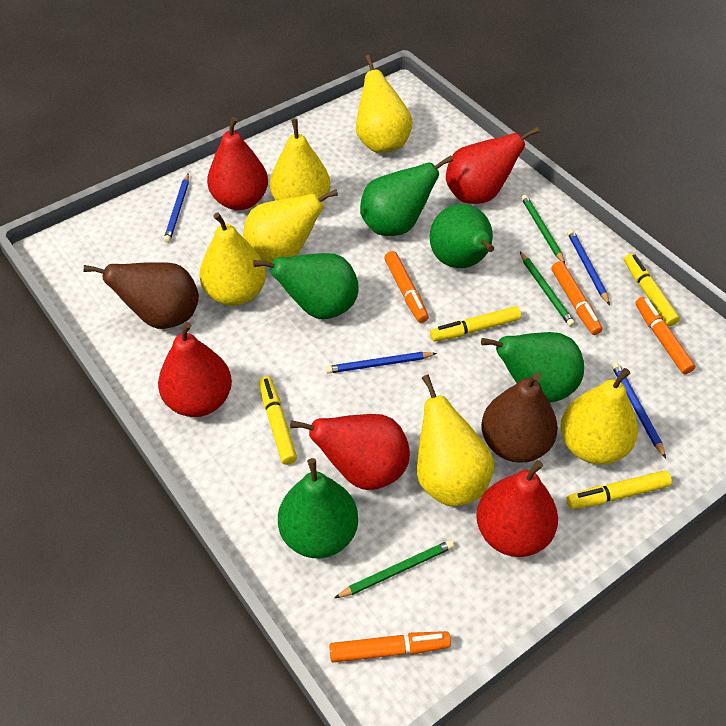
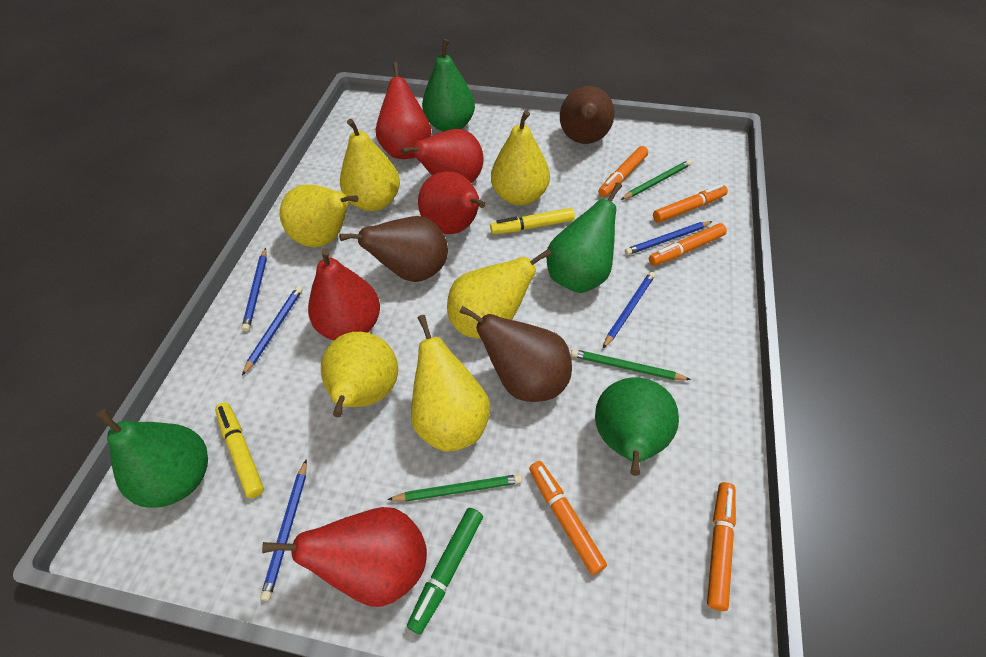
blue pencil: [164,173,189,243] [326,352,437,374] [567,229,610,305] [612,362,666,458] = 4 -> [242,248,267,332] [242,286,302,376] [260,459,307,601] [603,271,655,348] [625,221,713,255] = 5
brown pear: [84,262,199,329] [481,373,558,463] = 2 -> [339,216,448,282] [459,306,572,402] [560,86,615,144] = 3
green marker: none = 0 -> [407,508,483,635] = 1
green pear: [253,253,359,319] [278,458,358,558] [360,155,453,236] [430,204,494,268] [481,332,584,402] = 5 -> [96,409,208,508] [422,39,475,132] [546,182,622,293] [595,377,679,476] = 4
orange marker: [329,631,451,663] [384,251,429,323] [551,261,602,335] [635,297,695,374] = 4 -> [529,461,607,575] [598,146,648,197] [649,223,727,266] [653,184,728,223] [707,482,736,611] = 5
yellow marker: [259,376,297,465] [430,306,521,342] [566,471,672,509] [624,253,680,326] = 4 -> [215,402,264,498] [490,208,575,234] = 2

